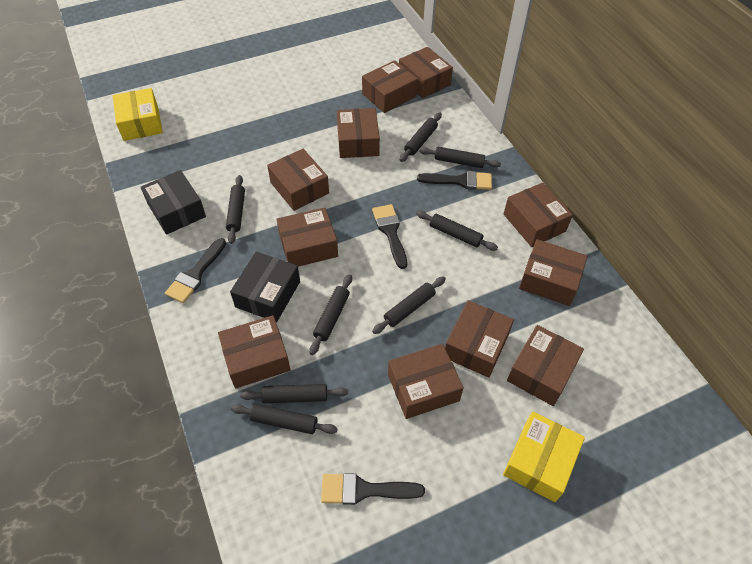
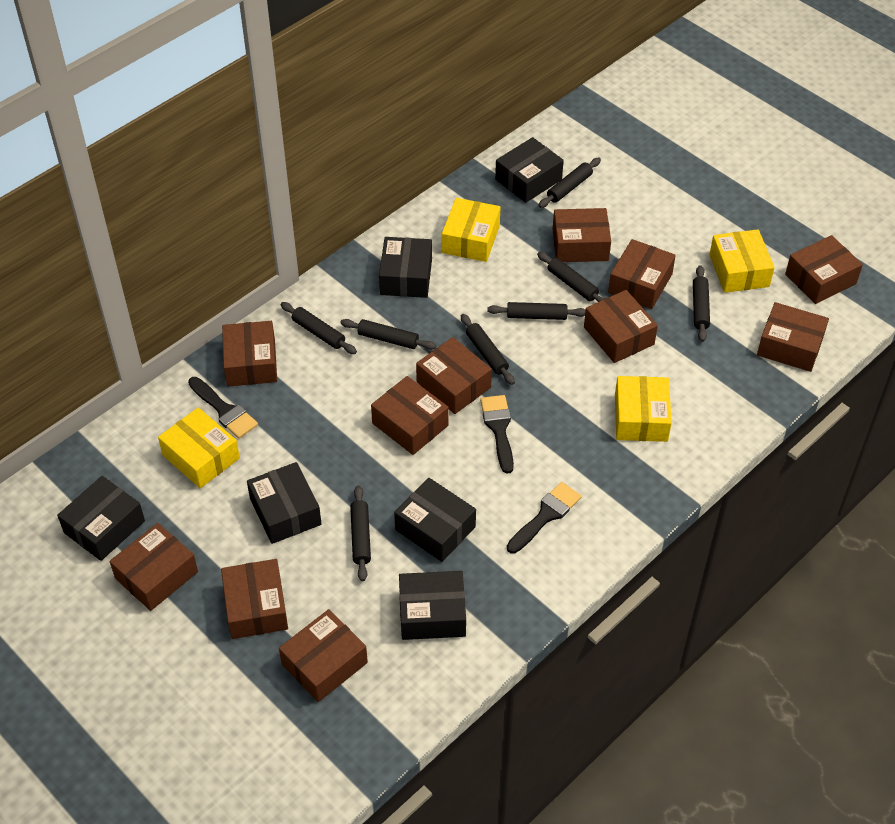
black box: [141,170,206,235] [230,252,300,322] = 2 -> [57,476,145,561] [247,462,321,544] [379,237,432,298] [394,478,476,562] [399,571,466,640] [495,137,564,203] = 6
black brush: [165,238,226,303] [321,473,425,505] [372,204,407,269] [417,171,492,190] = 4 -> [188,377,258,439] [480,395,514,474] [507,482,582,554] = 3
yellow box: [113,88,163,141] [503,411,585,502] = 2 -> [158,408,240,488] [442,198,500,262] [615,376,672,442] [709,229,775,293] = 4

